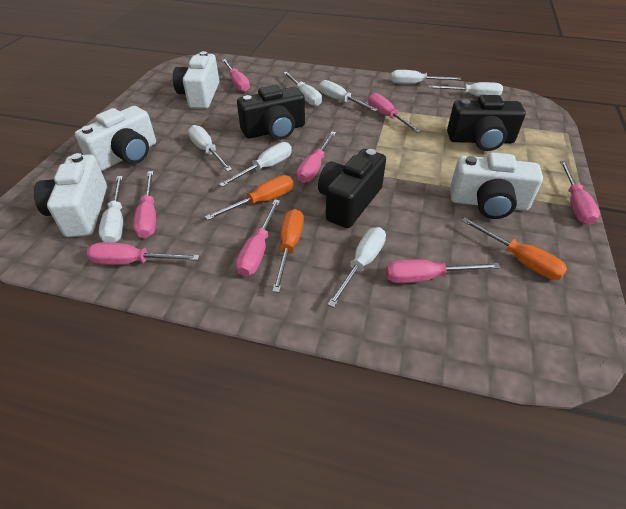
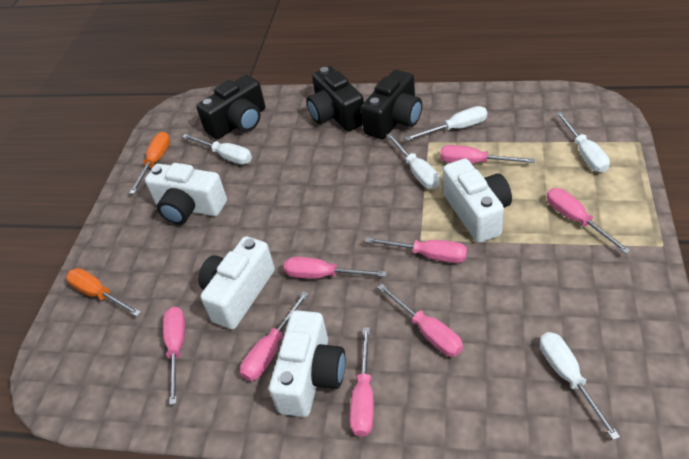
orange screwdriver: [205,175,293,220] [272,209,303,293] [462,218,567,280] = 3 -> [66,268,141,317] [129,132,170,194] = 2
white screwdriver: [99,176,123,243] [188,125,232,172] [219,142,292,187] [283,72,322,106] [319,80,378,111] [327,227,386,308] [391,70,461,84] [428,82,503,96] = 8 -> [182,134,252,164] [386,133,440,189] [405,106,487,141] [540,332,620,440] [556,112,610,173] = 5

